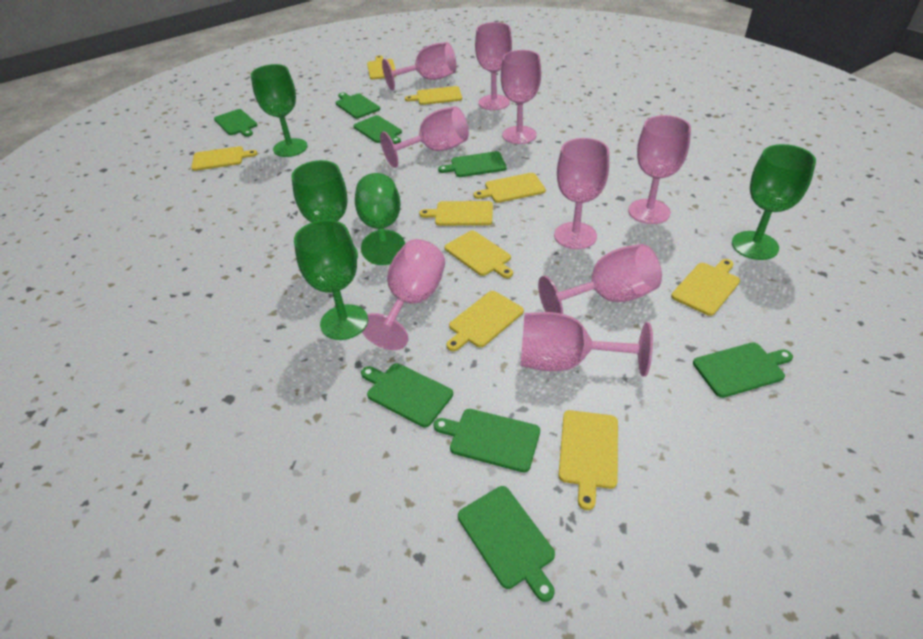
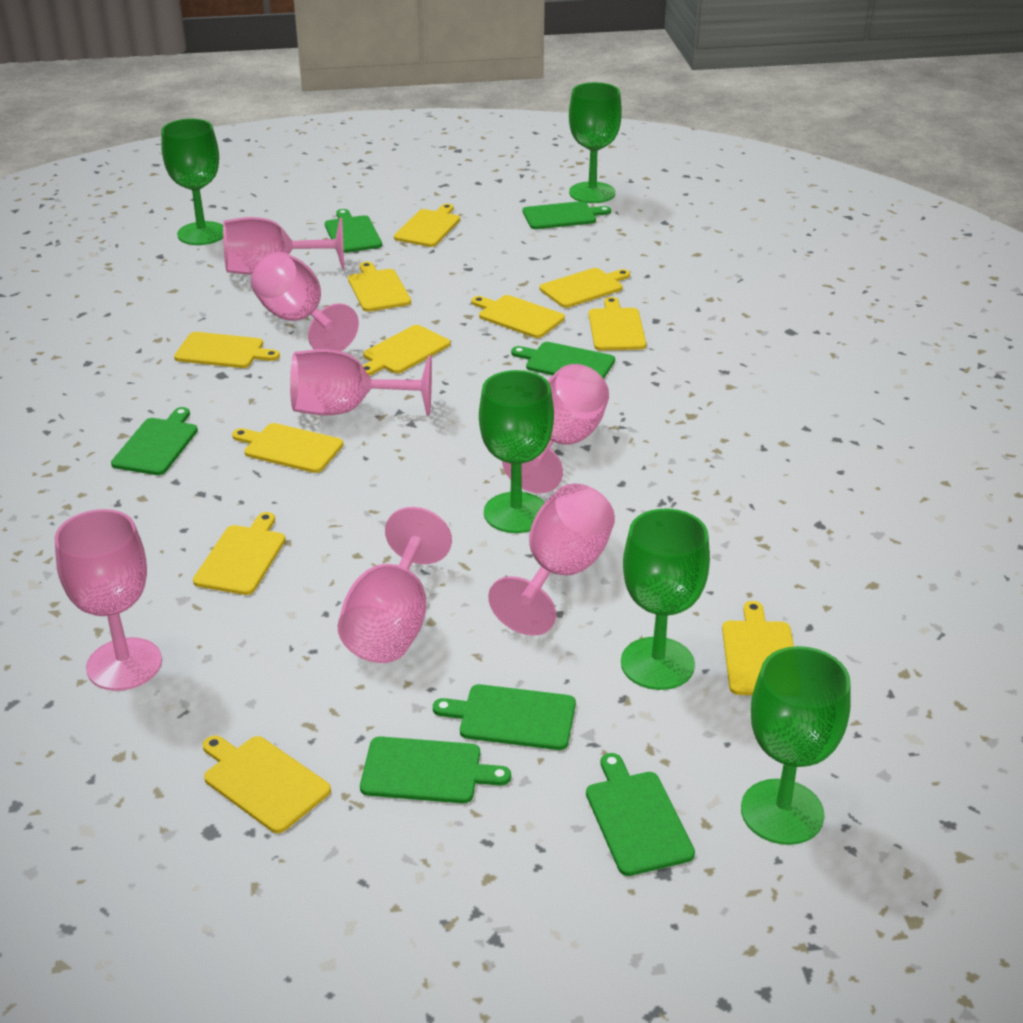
green cutting board: [214,109,257,137] [336,92,380,118] [353,115,402,144] [361,363,453,427] [433,409,540,473] [438,151,507,177] [458,486,555,602] [693,342,793,398] = 8 -> [111,407,198,475] [325,209,382,253] [360,736,511,803] [433,684,576,750] [511,342,615,379] [522,201,611,229] [586,753,695,876] = 7
pink goblet: [360,239,445,350] [380,106,469,168] [382,42,457,91] [475,22,512,110] [501,50,541,144] [521,312,653,377] [538,244,662,314] [554,138,609,249] [628,115,691,224] = 9 -> [55,509,162,691] [223,217,344,275] [251,252,359,351] [290,349,432,416] [338,507,452,663] [488,483,615,636] [502,364,609,494] = 7
yellow cutting board: [191,146,258,171] [367,55,396,80] [405,86,462,105] [419,201,493,226] [444,230,513,278] [446,291,524,351] [473,173,546,203] [559,410,618,510] [671,259,740,316] = 9 -> [174,332,280,368] [193,512,286,595] [203,735,331,833] [232,423,343,473] [348,262,411,312] [363,325,450,376] [394,204,460,247] [471,295,565,338] [540,268,630,308] [589,297,646,350] [722,601,794,695] = 11

